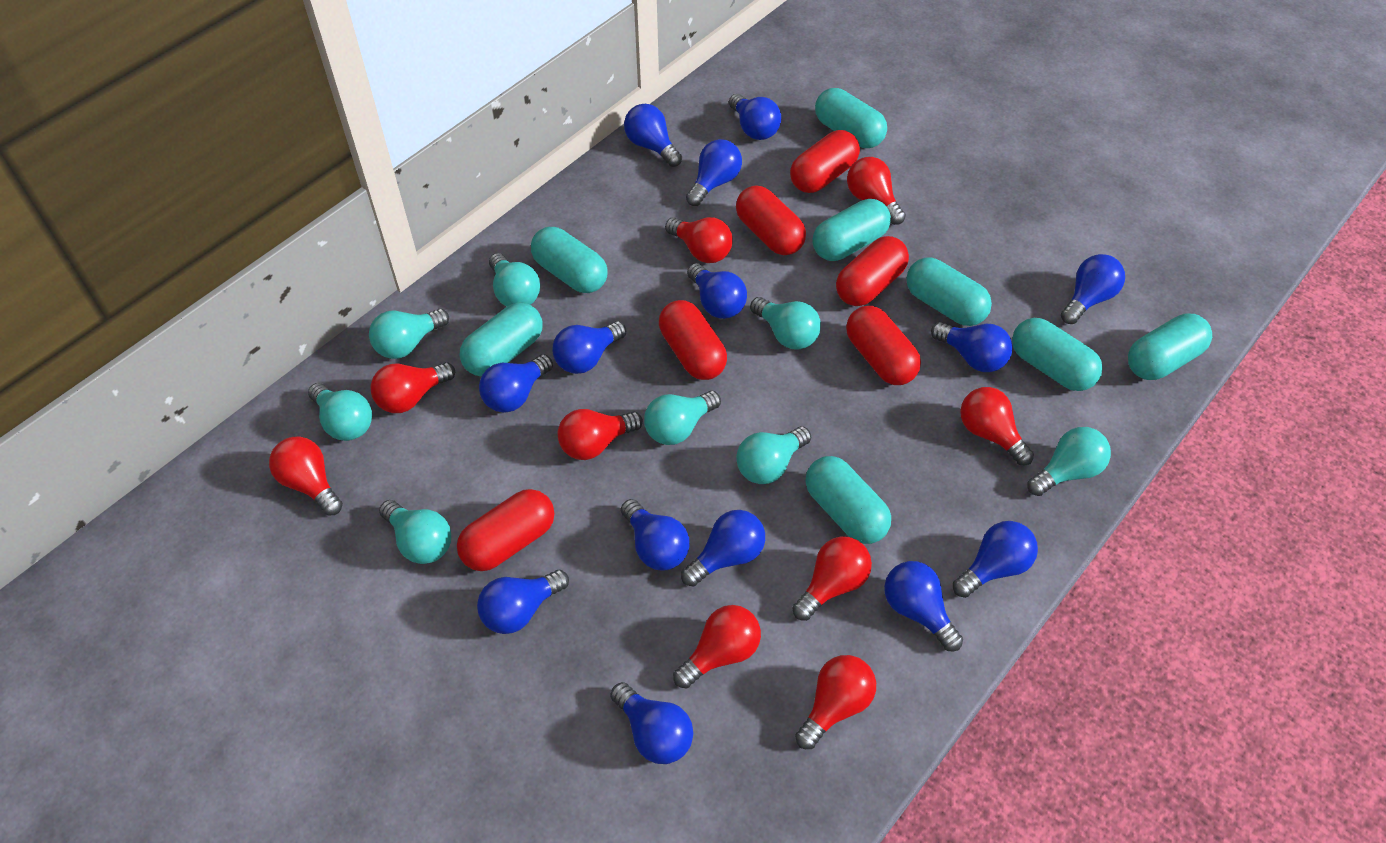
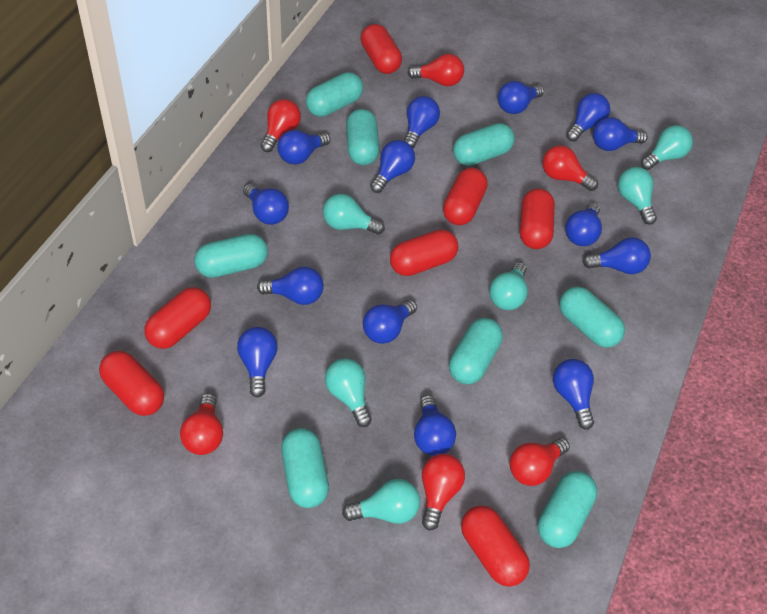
red capsule: [457,489,554,571] [659,300,727,380] [736,186,806,255] [790,130,860,193] [836,236,909,306] [846,306,921,385] = 6 -> [99,351,164,416] [144,287,211,349] [361,24,402,74] [390,229,458,276] [443,168,488,225] [461,505,530,587] [520,189,555,249] = 7
red light bulb: [269,436,343,515] [371,362,455,413] [558,409,643,460] [665,217,733,263] [673,605,761,689] [793,536,872,621] [795,655,876,749] [847,157,906,225] [960,387,1034,465] = 9 -> [180,393,223,455] [261,99,301,152] [407,54,464,86] [422,454,465,531] [509,438,570,486] [542,145,598,191] = 6
turquoise light bulb: [308,383,372,441] [369,309,449,359] [379,500,451,564] [489,253,540,306] [644,391,721,445] [736,426,811,484] [750,297,821,350] [1027,427,1111,496] = 8 -> [323,194,385,235] [325,358,372,427] [342,479,420,524] [489,262,528,310] [618,167,657,225] [641,125,693,170] = 6

